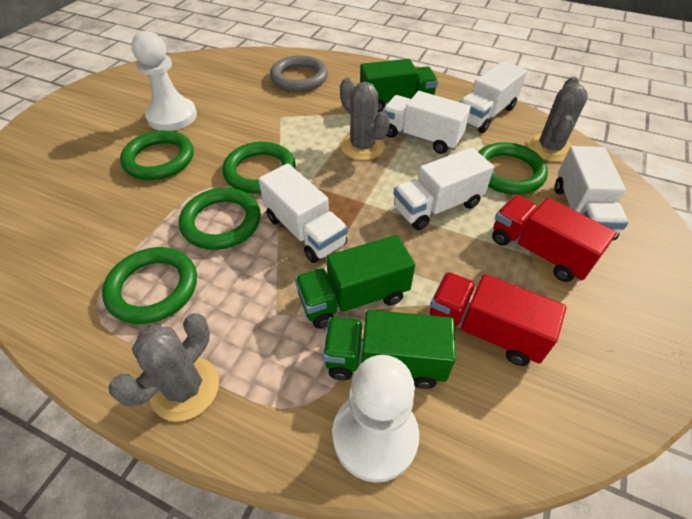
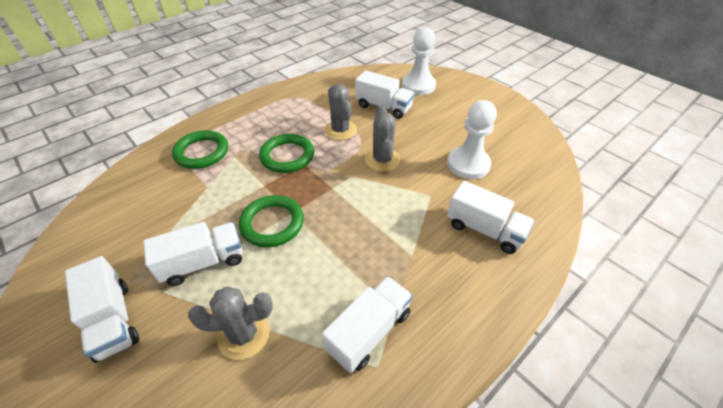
green ring: [102,247,197,324] [120,130,194,180] [179,188,261,250] [222,142,296,194] [478,142,548,194] = 5 -> [172,130,228,169] [239,195,304,247] [259,134,314,173] = 3
green truck: [295,235,415,328] [323,310,456,389] [360,59,438,112] = 3 -> none = 0
grey ring: [270,55,328,92] = 1 -> none = 0
red truck: [430,272,566,366] [492,195,617,282] = 2 -> none = 0

